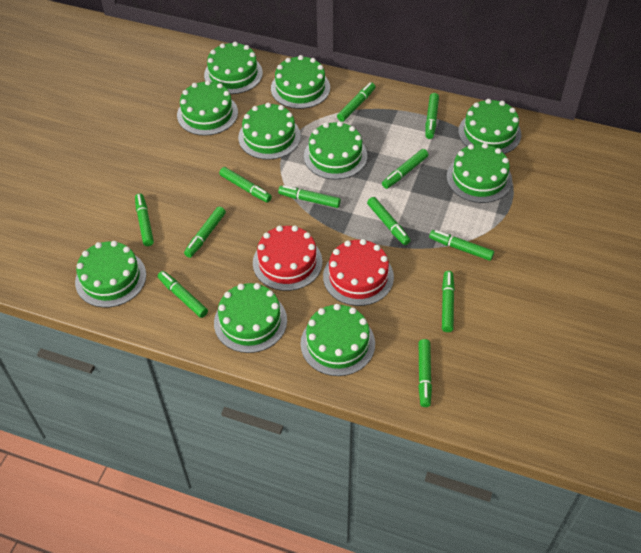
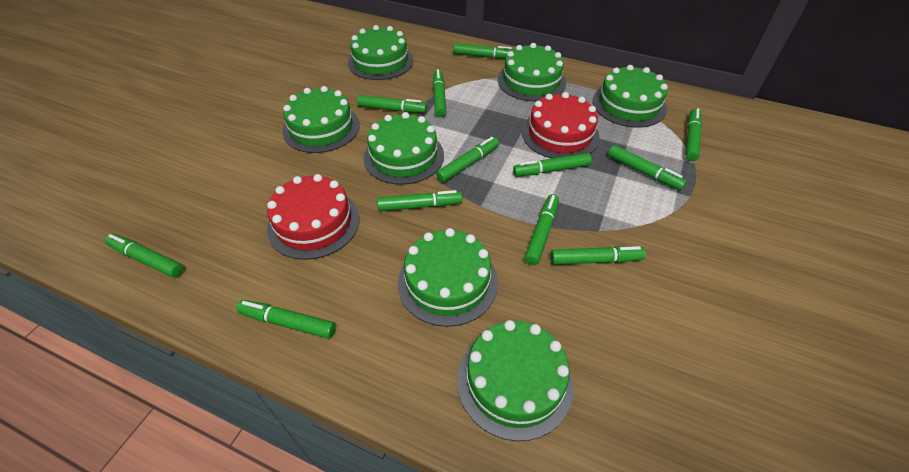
green cake: [75,241,146,308] [177,80,238,136] [204,42,263,94] [214,283,287,353] [238,103,301,160] [271,55,330,109] [301,304,375,376] [304,121,367,180] [447,143,512,203] [458,99,521,154] = 10 -> [283,86,360,153] [348,25,414,80] [364,112,444,185] [398,228,498,327] [457,320,573,441] [498,43,566,101] [593,65,668,128] = 7

